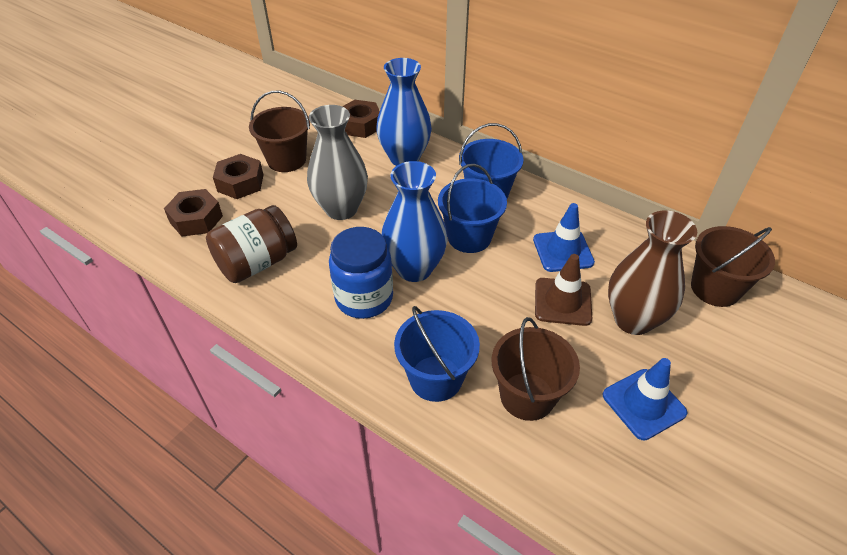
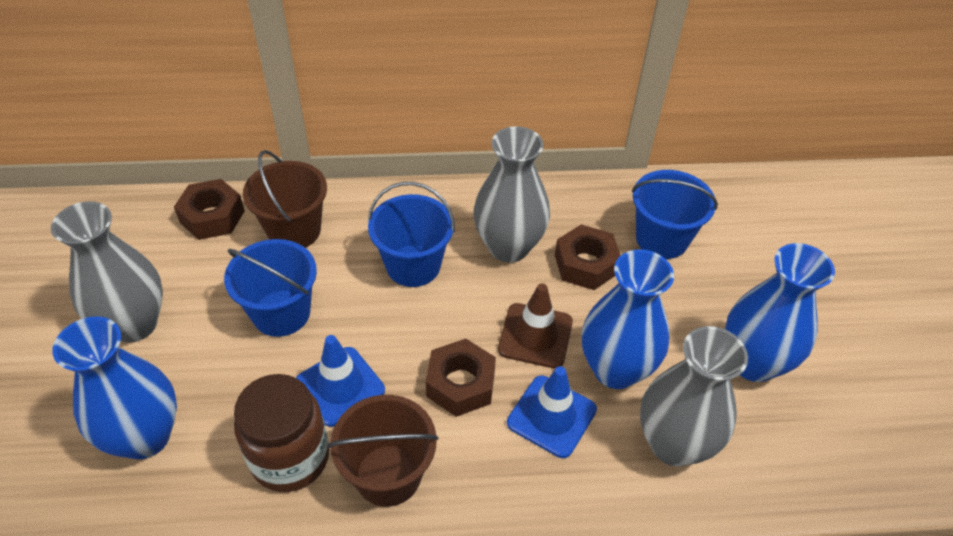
blue jar: [329,227,393,319] = 1 -> none = 0
blue vase: [376,58,432,166] [382,161,447,282] = 2 -> [52,316,177,459] [582,249,674,389] [725,243,835,382] = 3
brown bucket: [249,91,310,172] [492,317,580,421] [691,226,775,307] = 3 -> [243,150,327,248] [329,395,439,507] = 2
brown vase: [608,210,697,335] = 1 -> none = 0
grey vase: [307,105,368,220] = 1 -> [51,201,163,343] [474,126,550,262] [640,326,748,466] = 3

